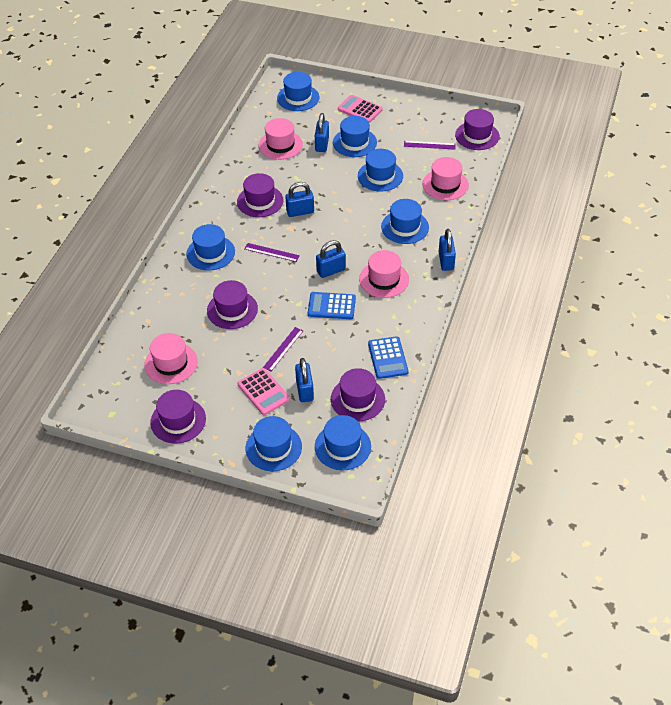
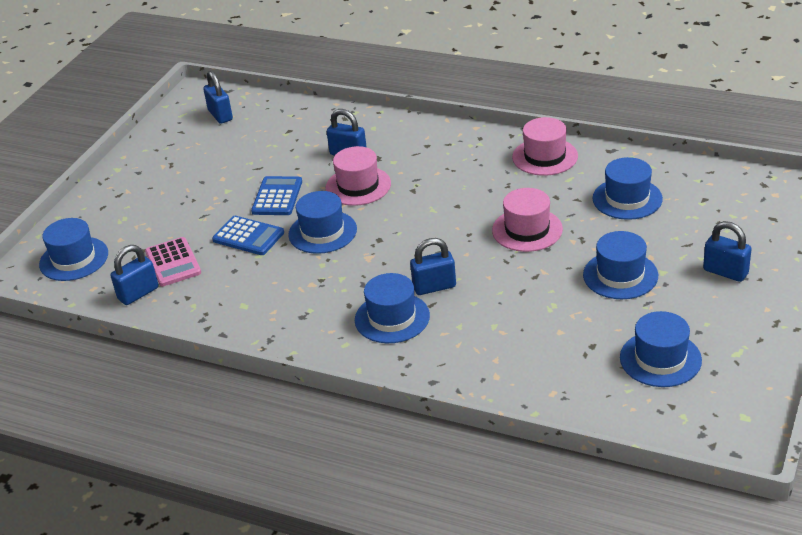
blue hat: [186,224,235,271] [246,416,302,471] [277,72,319,111] [315,415,371,470] [333,116,377,157] [358,149,403,192] [381,199,429,244] = 7 -> [39,218,108,281] [288,191,357,254] [355,273,430,343] [583,231,658,299] [593,157,663,220] [620,311,702,387] = 6
pink calculator: [238,368,290,415] [338,95,383,123] = 2 -> [145,237,201,286] = 1
pink hat: [144,333,198,384] [259,118,303,160] [359,250,409,298] [423,157,469,200] = 4 -> [325,146,391,206] [492,188,563,252] [512,117,578,176] = 3
purple hat: [150,390,206,444] [207,280,258,329] [237,173,284,217] [331,368,385,421] [455,109,500,150] = 5 -> none = 0
purple ruler: [245,243,300,262] [263,327,303,372] [404,141,456,150] = 3 -> none = 0

